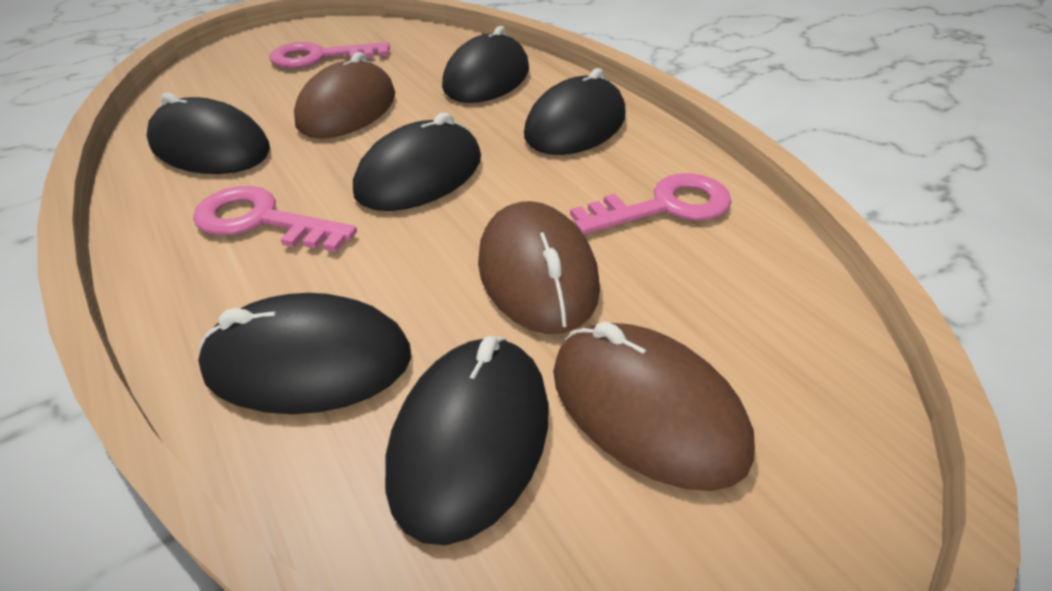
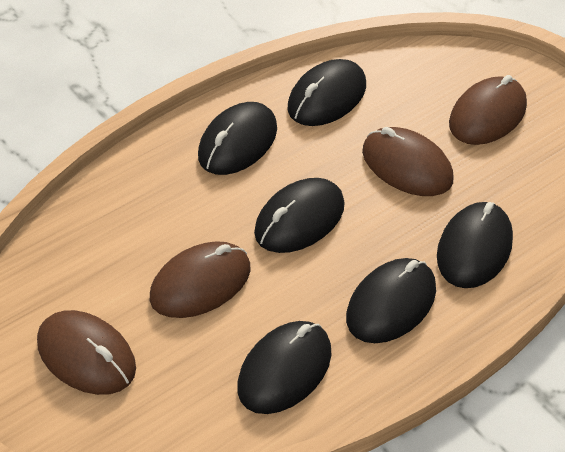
brown mouse: [294,52,395,138] [478,201,600,334] [553,321,755,491] = 3 -> [37,310,136,395] [150,241,251,318] [362,127,454,196] [449,75,527,145] = 4
pink key: [193,186,357,252] [269,42,390,68] [570,173,731,234] = 3 -> none = 0

